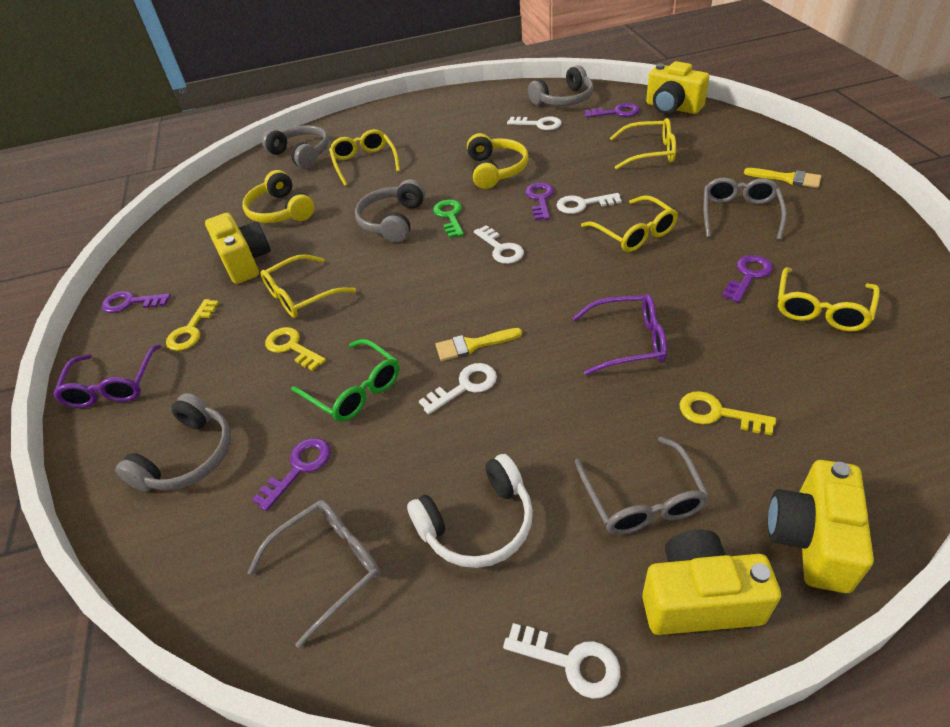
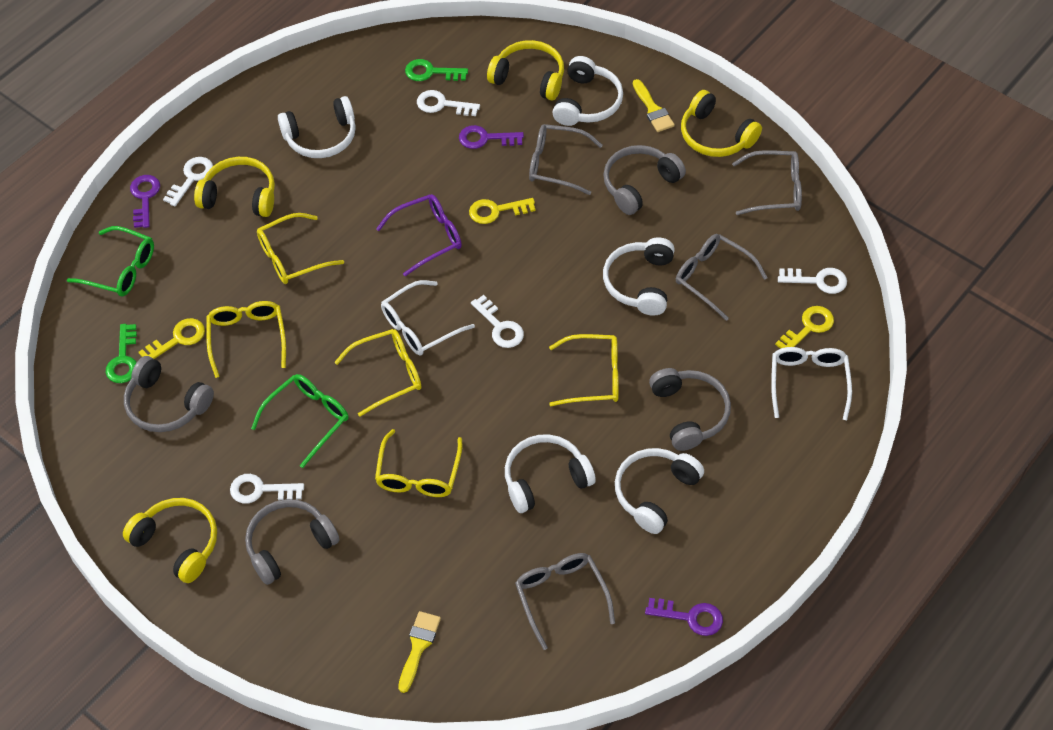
green glasses: [291,339,400,422] = 1 -> [67,226,154,296] [251,374,348,468] = 2
green key: [433,200,464,238] = 1 -> [106,324,137,383] [405,59,468,81] = 2
grey glasses: [247,500,381,648] [575,437,709,535] [704,177,787,240] = 3 -> [515,553,615,650] [529,124,603,195] [676,234,768,321] [732,150,802,215] = 4
purple glasses: [53,344,161,408] [572,294,667,375] = 2 -> [376,194,462,276] = 1
purple key: [102,291,171,313] [252,438,331,511] [525,183,554,220] [585,103,640,118] [722,255,773,303] = 5 -> [130,175,160,228] [459,125,524,149] [645,598,723,636] = 3
white glasses: none = 0 -> [381,280,475,356] [771,347,852,420] = 2
white headphones: [407,454,533,568] = 1 -> [278,96,356,158] [505,434,596,513] [552,56,623,126] [603,237,675,316] [615,448,704,534] = 5
yellow camera: [205,213,271,284] [642,530,781,635] [646,61,710,114] [768,460,874,593] = 4 -> none = 0
yellow headphones: [242,170,314,223] [467,133,528,189] = 2 -> [123,498,217,583] [194,157,275,217] [487,40,564,101] [681,90,762,157] = 4

